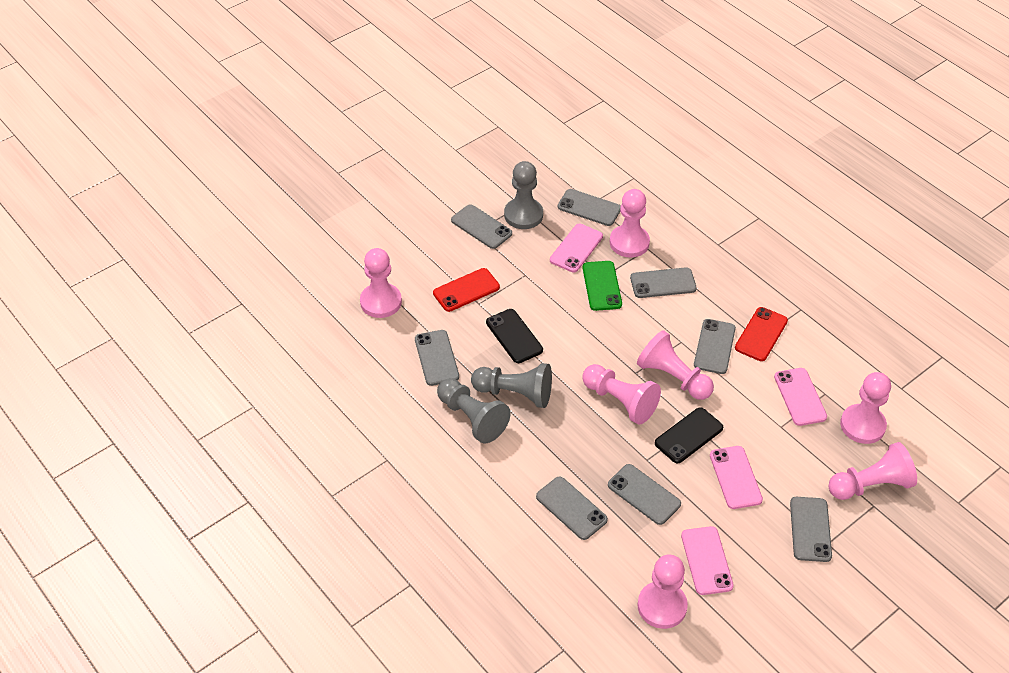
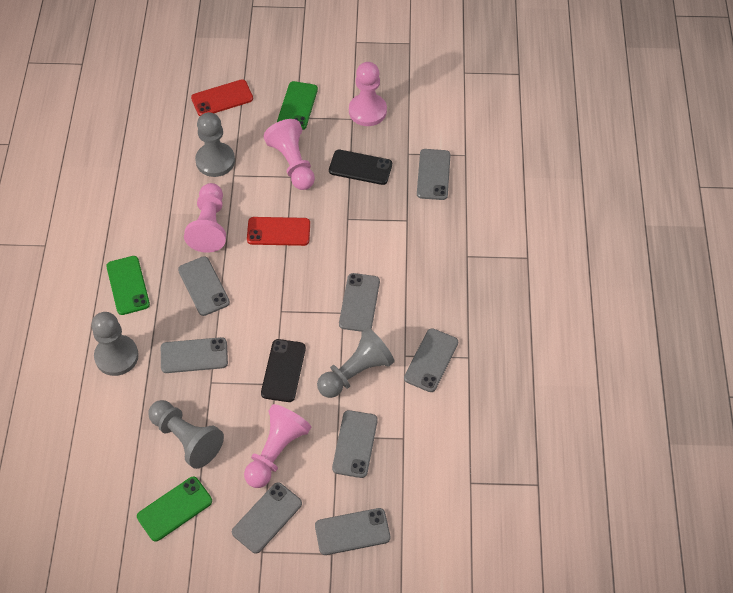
green phone: [583,261,622,311] = 1 -> [106,256,150,315] [137,477,212,542] [277,81,318,130] = 3
grey pawn: [437,378,511,443] [471,363,552,408] [504,161,543,229] = 3 -> [91,312,139,376] [148,400,224,469] [195,112,235,177] [317,328,395,398] = 4
pink pawn: [360,248,402,318] [582,364,661,425] [610,189,650,257] [637,330,714,400] [637,555,688,629] [828,442,917,500] [840,372,891,444] = 7 -> [184,183,226,253] [244,404,311,488] [264,119,315,190] [349,62,387,126] = 4
pink phone: [550,224,603,272] [681,526,734,595] [710,446,763,509] [774,368,827,426] = 4 -> none = 0

